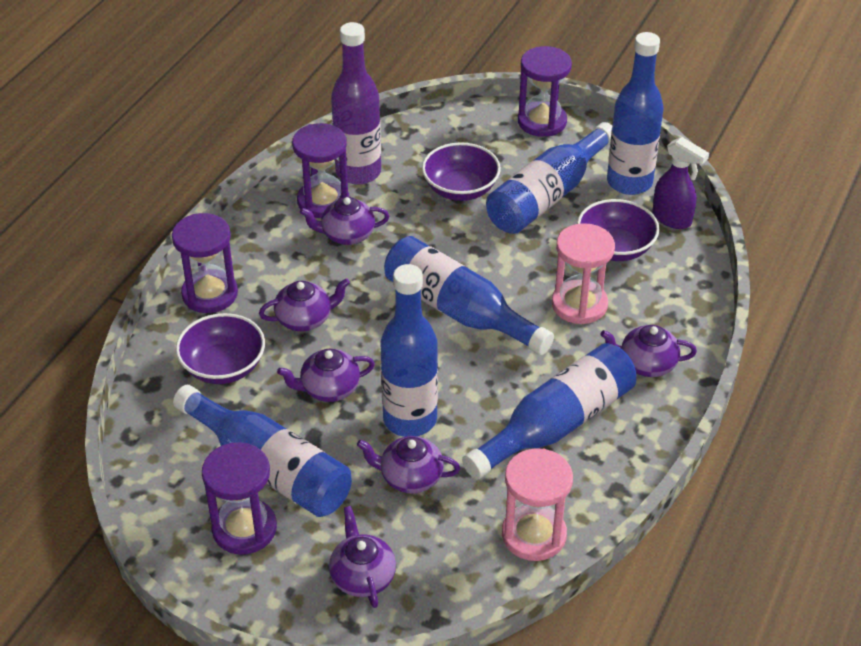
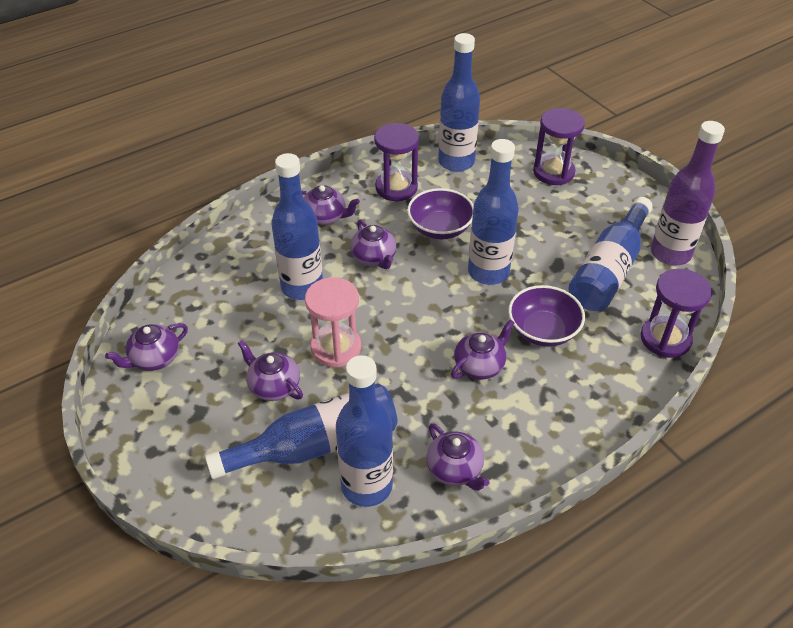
pink hourglass: [502,448,573,561] [552,223,615,324] = 2 -> [305,277,361,367] = 1
purple bowl: [176,313,265,384] [422,142,501,201] [577,199,659,261] = 3 -> [407,188,474,239] [508,285,585,347] = 2
purple hourglass: [172,213,238,313] [202,442,277,555] [292,123,349,218] [518,46,572,137] = 4 -> [374,123,419,201] [533,108,585,185] [641,269,712,358] = 3
purple spray bottle: [652,137,709,229] = 1 -> none = 0

